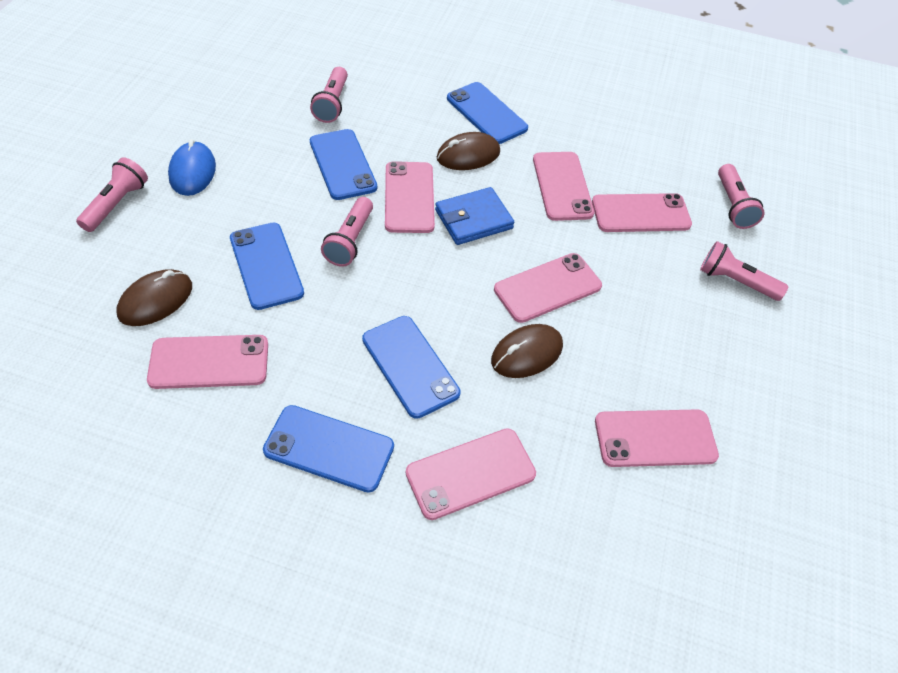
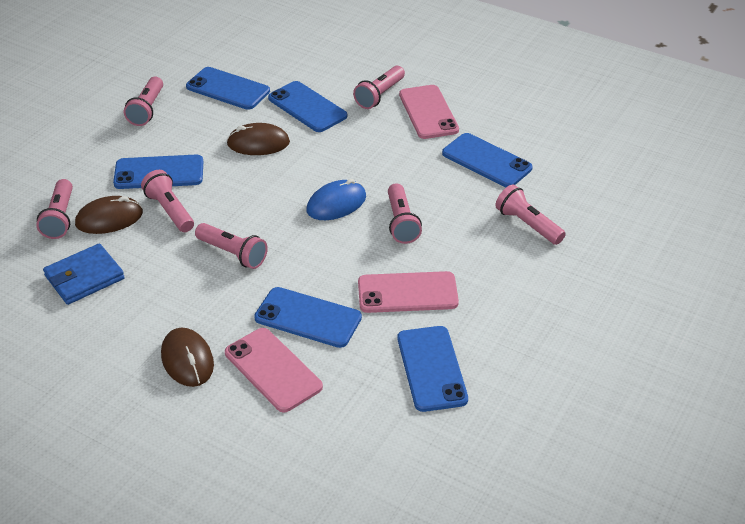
blue phone: [230,223,304,310] [263,405,394,493] [310,129,377,200] [362,316,461,419] [447,82,528,144] = 5 -> [113,155,203,189] [186,67,270,110] [254,287,362,348] [268,81,347,132] [397,326,468,412] [442,133,533,187] = 6
pink flashlight: [76,157,148,232] [310,67,348,123] [321,197,373,267] [700,241,788,301] [718,164,765,229] = 5 -> [36,179,73,239] [124,77,163,126] [141,170,194,232] [195,223,268,269] [353,66,405,109] [388,183,422,244] [495,184,566,245] = 7
pink phone: [147,335,268,389] [385,161,435,233] [406,428,536,520] [494,253,602,323] [533,152,594,221] [592,193,692,232] [595,409,719,467] = 7 -> [225,328,323,413] [358,271,459,313] [399,85,459,139] = 3

